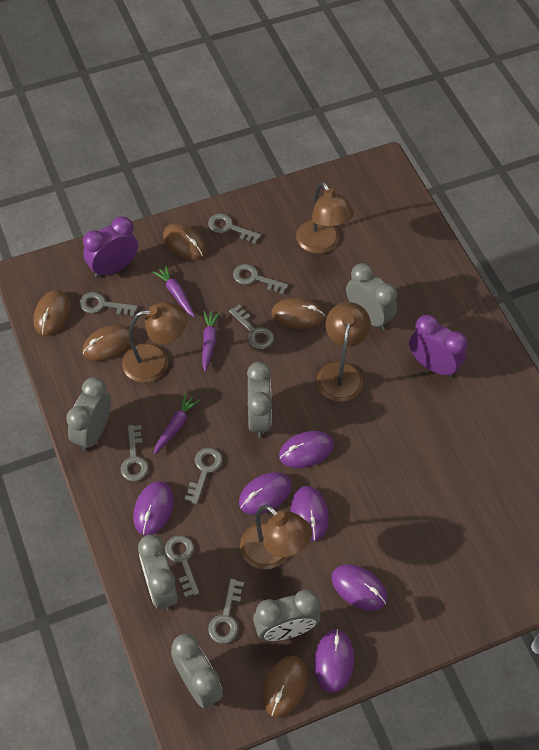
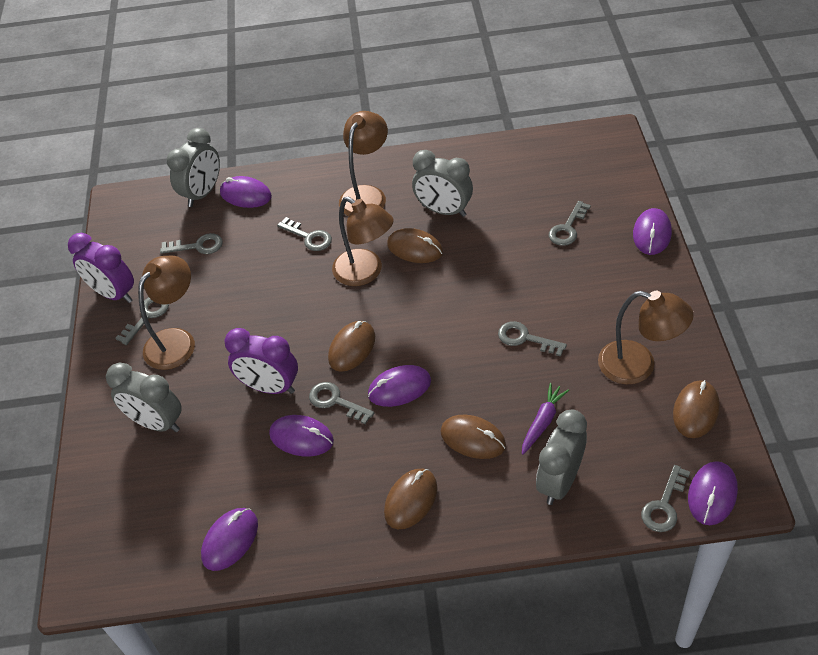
grey clock: [66,377,111,452] [138,534,178,611] [171,634,223,708] [247,362,272,438] [253,589,320,641] [346,263,397,330] = 6 -> [106,362,182,432] [167,128,220,207] [412,150,473,217] [536,409,587,505] = 4
grey key: [80,292,137,317] [121,425,148,481] [165,535,199,597] [184,448,222,504] [208,213,261,244] [208,578,244,644] [229,305,274,349] [233,264,288,294] = 8 -> [115,297,169,345] [160,233,223,254] [277,217,332,251] [309,382,374,424] [498,321,567,357] [549,201,591,246] [641,465,690,532] = 7
purple carrot: [152,265,195,317] [154,393,200,454] [202,311,220,372] = 3 -> [522,383,569,455] = 1

